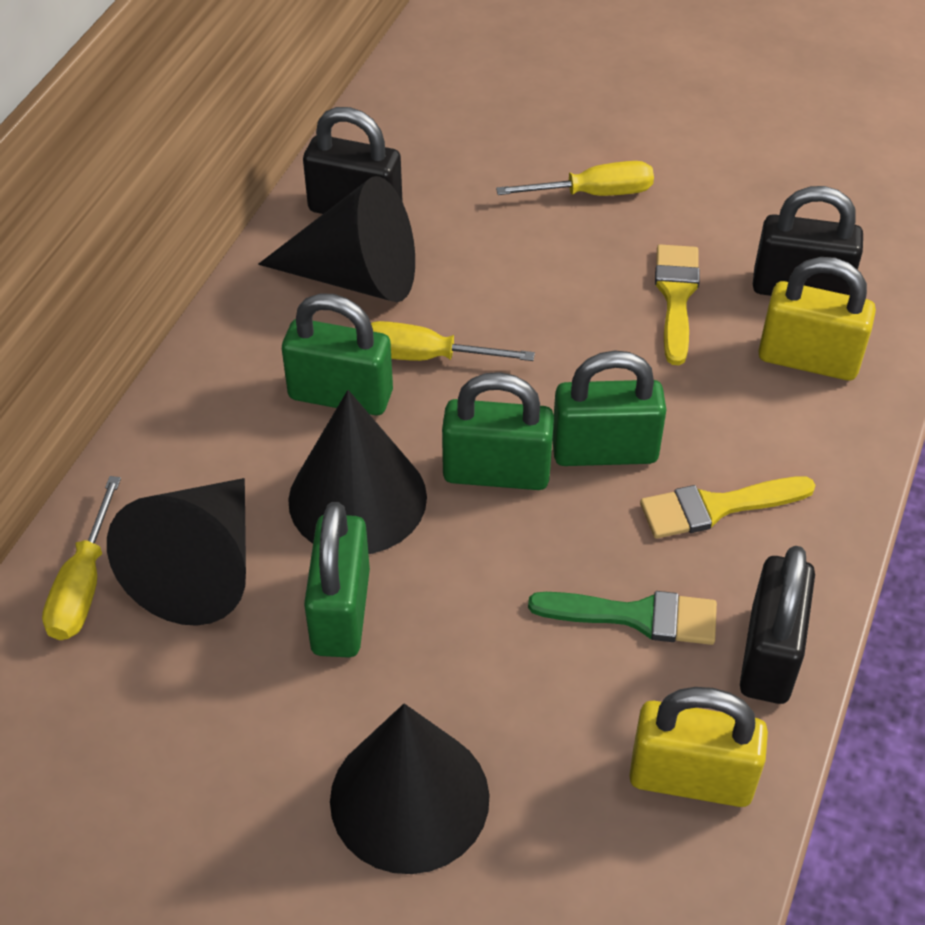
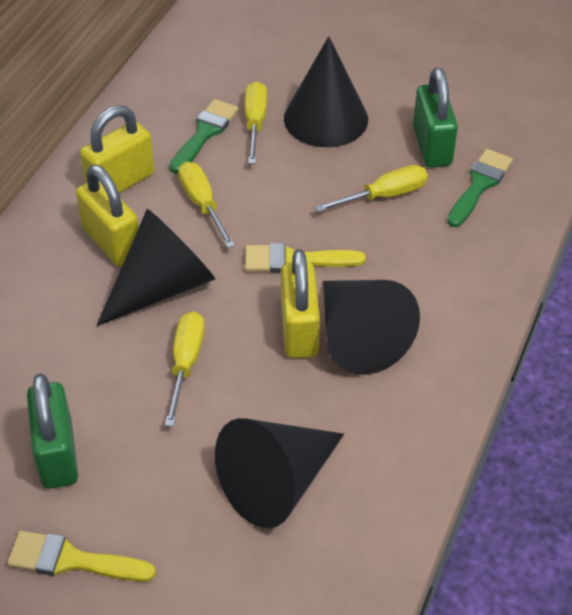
black padlock: [303,107,403,214] [740,546,815,704] [753,186,863,296] = 3 -> none = 0
green brush: [528,591,717,645] = 1 -> [169,99,239,174] [447,149,513,227] = 2
green padlock: [282,293,393,415] [304,502,370,658] [442,372,554,490] [553,350,666,466] = 4 -> [27,373,78,489] [413,68,458,168] = 2
yellow padlock: [629,687,768,807] [758,257,876,381] = 2 -> [76,164,139,267] [80,105,155,193] [281,249,320,358] = 3
yellow screwdriver: [42,476,121,640] [371,321,535,361] [496,161,654,196] = 3 -> [165,311,205,427] [178,162,235,248] [245,81,267,164] [315,165,428,212] = 4

